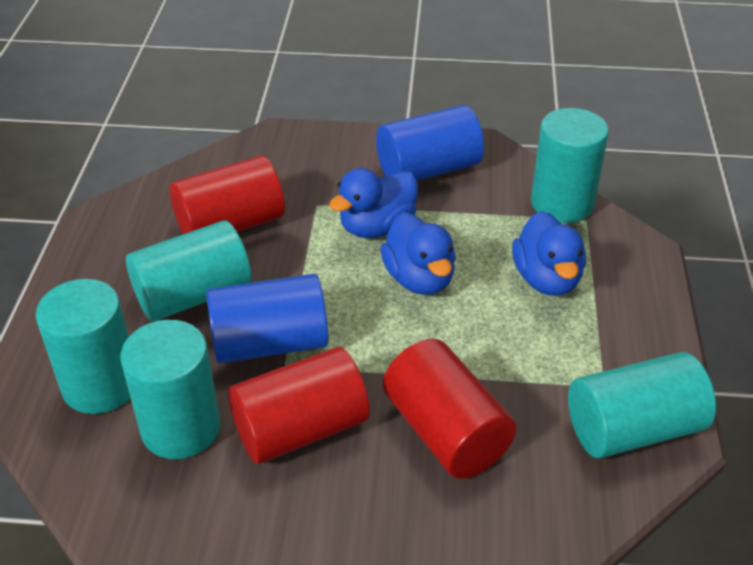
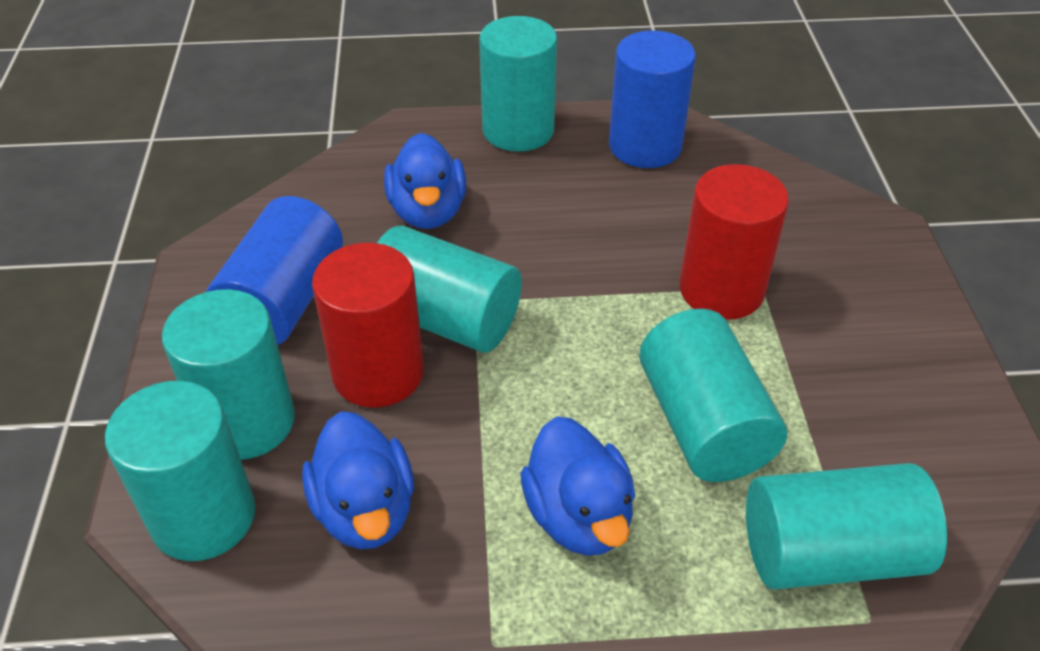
red cylinder: [170,155,285,234] [228,347,370,464] [383,339,516,479] = 3 -> [312,243,424,407] [679,164,789,320] = 2
turquoise cylinder: [36,279,130,414] [120,320,220,459] [126,220,251,322] [531,108,609,223] [568,352,716,458] = 5 -> [105,381,255,561] [162,289,295,460] [377,226,522,353] [479,16,557,151] [639,309,787,482] [746,463,947,590] = 6

